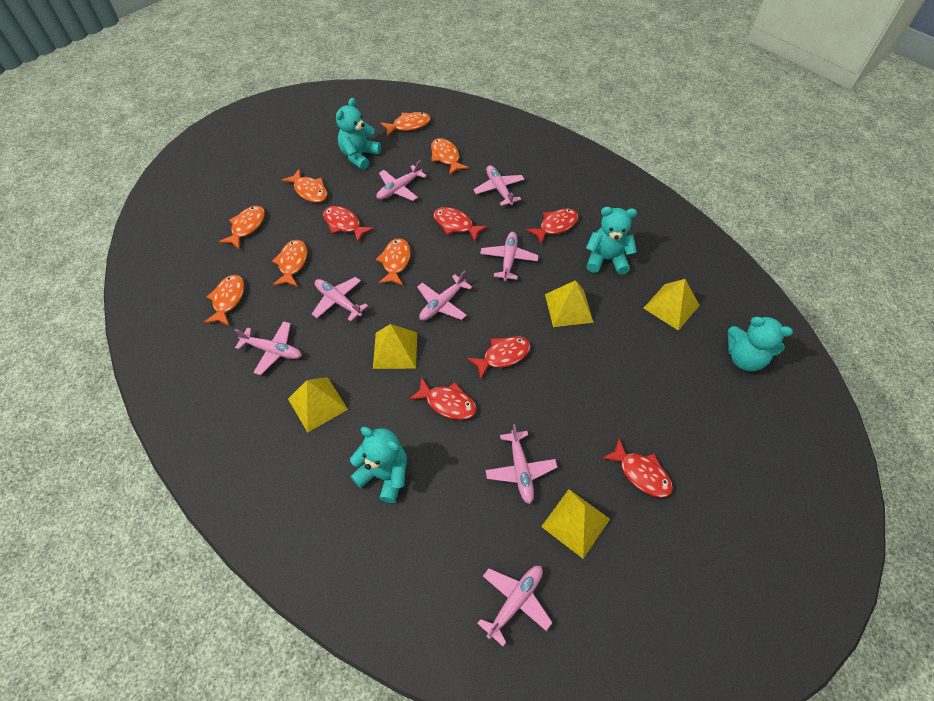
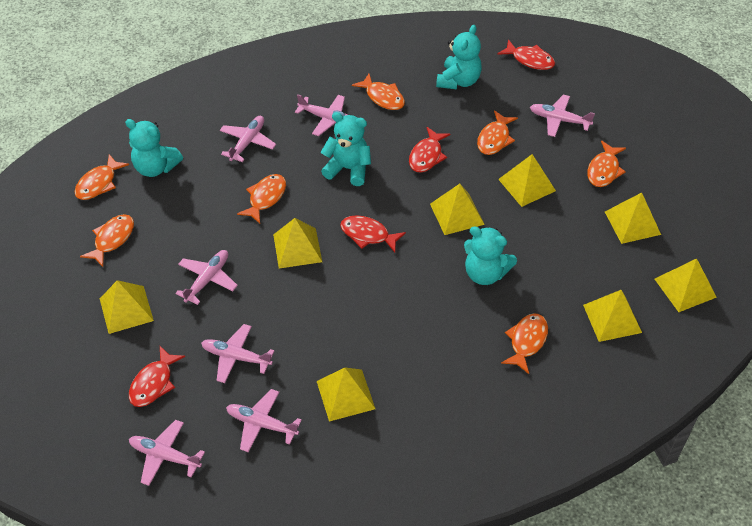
pink plane: [235,321,302,375] [312,277,368,321] [376,160,427,201] [417,271,472,321] [473,165,525,206] [477,566,552,646] [480,232,539,281] [485,424,557,504] = 8 -> [129,420,205,486] [175,250,238,305] [201,324,274,383] [220,116,276,162] [226,389,302,452] [295,94,347,136] [530,95,595,137] = 7
red fish: [323,206,374,242] [408,377,477,420] [433,207,488,241] [467,336,531,380] [526,209,579,244] [601,439,673,498] = 6 -> [129,346,185,407] [340,215,406,252] [409,127,450,173] [497,39,555,70] = 4
yellow pyramid: [288,377,348,432] [373,324,417,369] [541,489,610,558] [545,280,594,327] [644,279,700,331] = 5 -> [100,280,154,334] [273,218,322,268] [317,367,375,422] [430,184,485,235] [498,154,556,207] [583,290,642,342] [605,192,661,244] [655,258,717,312] = 8

